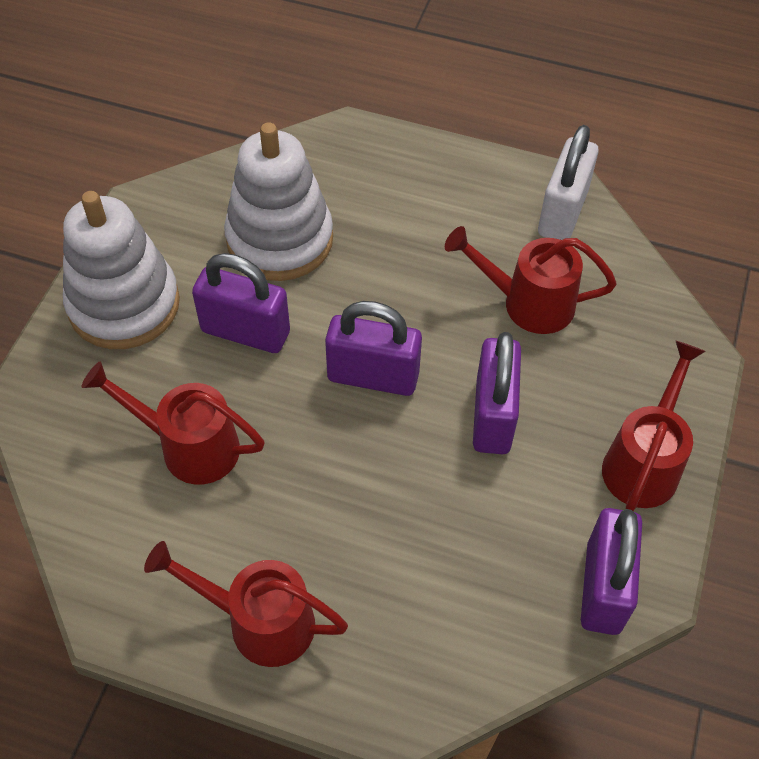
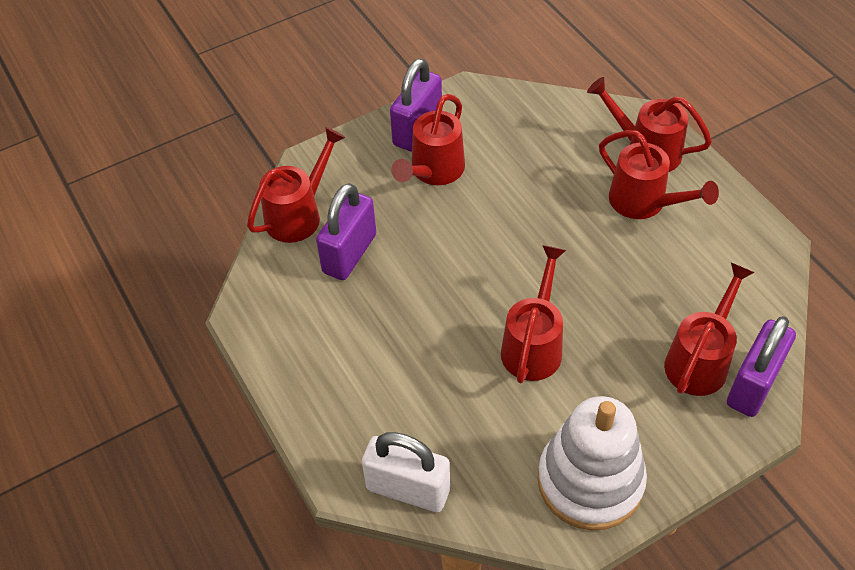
purple padlock: [192,253,290,353] [325,301,422,396] [473,332,521,454] [581,508,642,635] = 4 -> [316,183,376,280] [390,58,442,152] [727,316,796,417] = 3
red watering can: [81,361,265,485] [144,541,348,667] [445,226,617,334] [602,340,706,511] = 4 -> [247,127,345,243] [391,94,465,185] [501,245,566,383] [587,77,712,172] [599,130,719,219] [664,262,755,396] = 6
white stacking toy: [63,191,180,349] [224,122,333,281] = 2 -> [537,396,647,530] = 1

